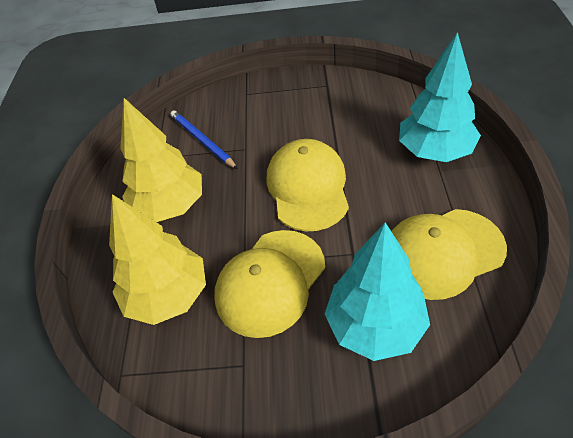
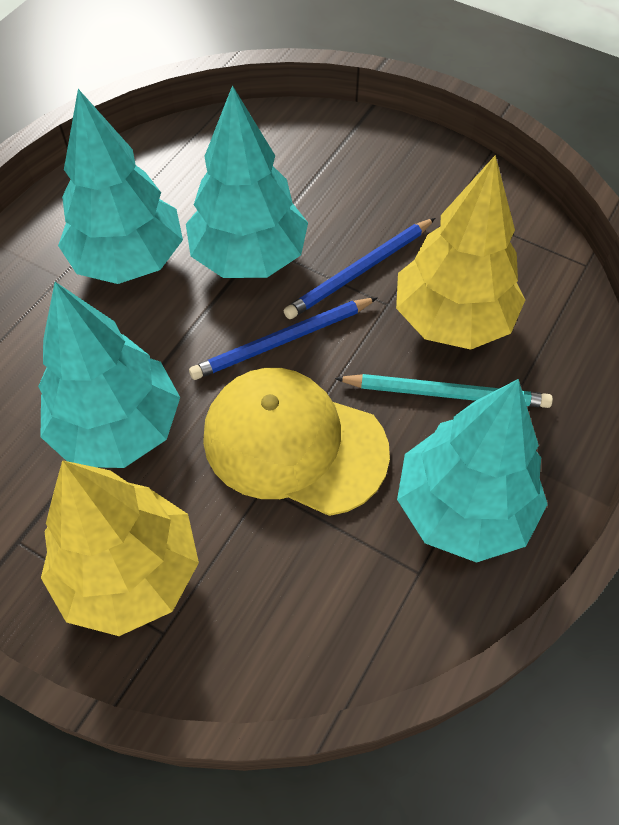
blue pencil: [170,110,238,169] = 1 -> [189,297,378,380] [284,218,435,319] = 2
turquoise pencil: none = 0 -> [335,374,553,408] = 1
turquoise tree: [325,222,430,361] [399,32,481,162] = 2 -> [38,282,180,468] [58,89,183,284] [186,85,308,278] [397,379,548,563] = 4
yellow cap: [214,230,325,338] [267,139,349,231] [391,209,507,300] = 3 -> [203,368,390,516] = 1

